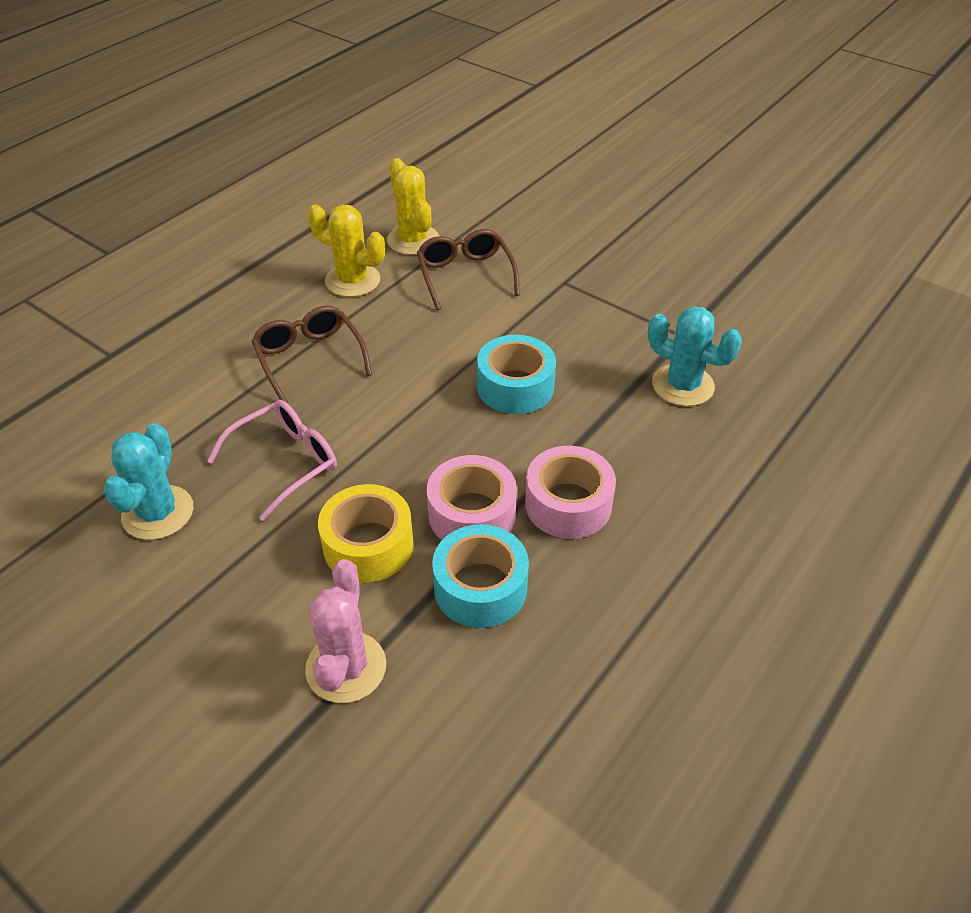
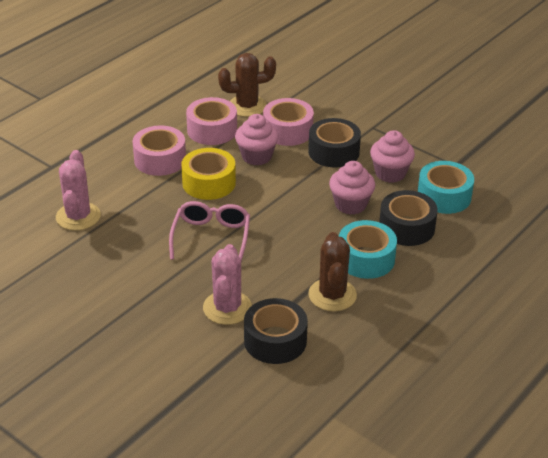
black tape: none = 0 -> [244,298,308,364] [308,118,361,168] [379,190,438,246] = 3
brown cactus: none = 0 -> [218,53,276,117] [308,232,357,311] = 2
brown glasses: [252,306,372,403] [417,229,520,310] = 2 -> none = 0
pink cactus: [305,559,386,703] = 1 -> [56,150,101,231] [203,244,252,325] = 2
pink cupcake: none = 0 -> [235,114,279,165] [329,161,375,215] [370,130,415,183] = 3
pink tape: [427,455,517,540] [525,446,616,539] = 2 -> [132,125,186,176] [186,97,237,145] [263,98,314,146] = 3
turquoise cactus: [103,423,193,540] [648,306,742,406] = 2 -> none = 0
yellow cactus: [308,205,385,297] [387,158,439,255] = 2 -> none = 0

